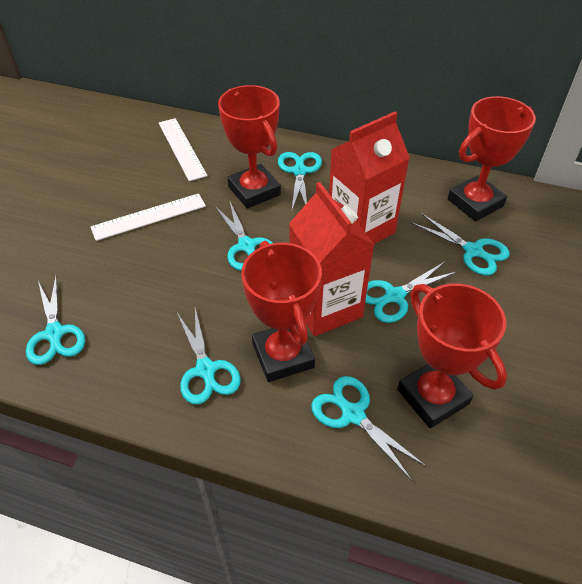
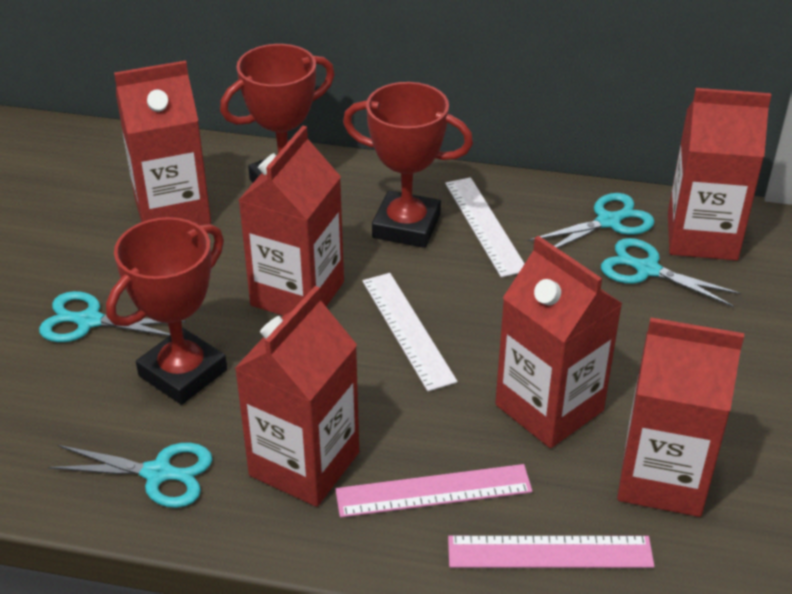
pink ruler: none = 0 -> [335,464,532,518] [448,536,654,568] = 2
red carton: [289,182,374,336] [329,112,410,244] = 2 -> [114,60,211,226] [234,286,359,507] [239,126,344,316] [495,236,623,448] [617,318,744,517] [668,88,771,261] = 6
red trophy: [218,85,281,209] [241,241,322,382] [397,283,507,428] [448,96,536,222] = 4 -> [106,217,227,405] [220,44,335,183] [343,82,473,248] = 3
turquoise scissors: [26,276,85,365] [177,308,241,404] [214,200,273,271] [278,152,322,210] [311,376,427,481] [365,261,458,323] [412,213,510,275] = 7 -> [39,291,187,342] [48,443,213,508] [528,193,655,248] [601,238,742,307] = 4

